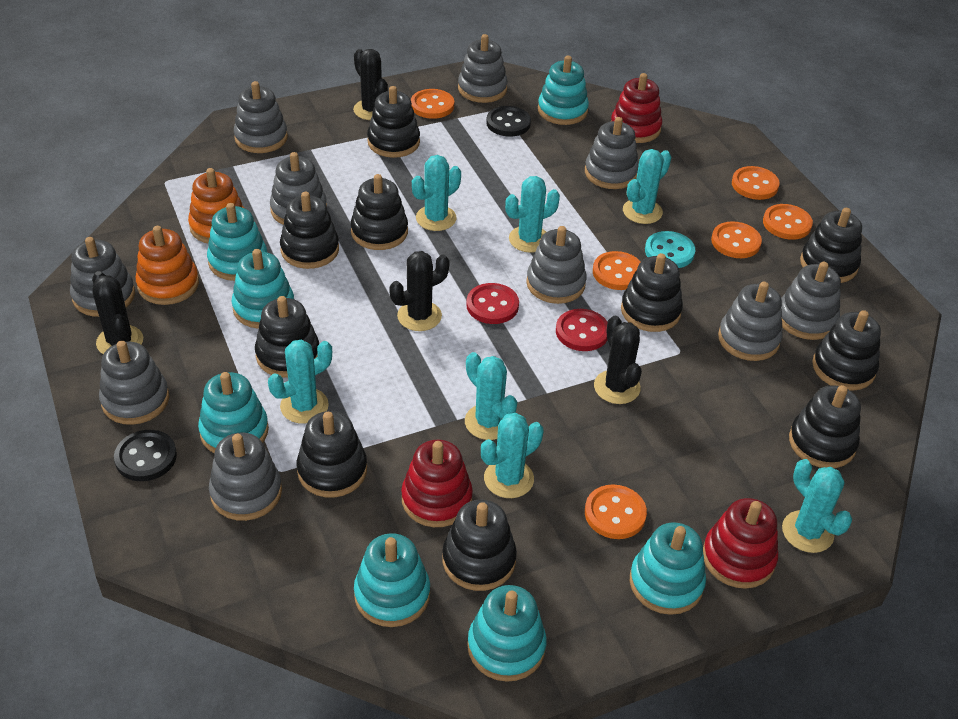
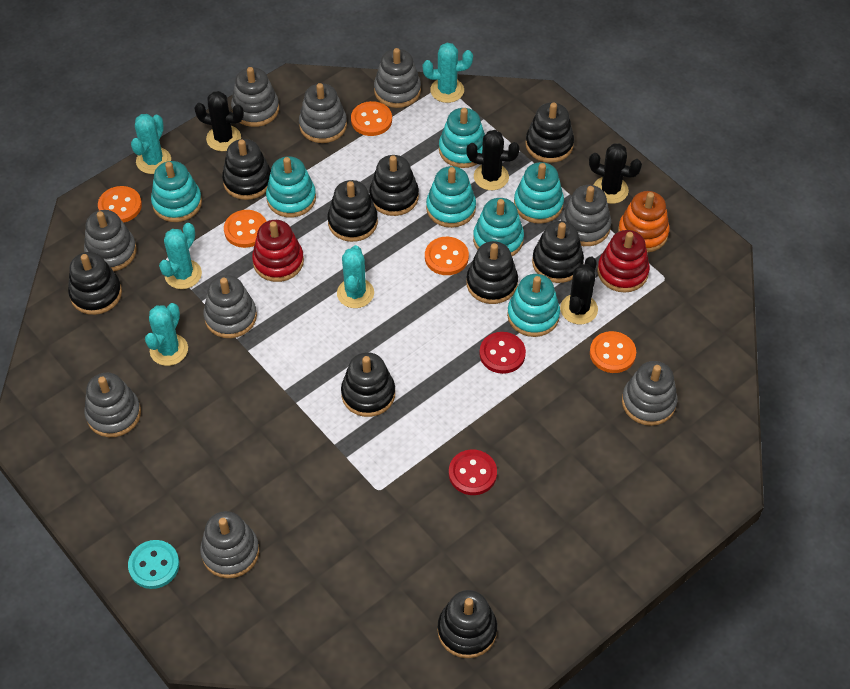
black button: [114,430,177,481] [486,106,531,137] = 2 -> none = 0
black stacking toy: [255,296,319,378] [280,192,339,269] [297,411,367,497] [350,174,408,250] [367,86,420,158] [442,499,517,591] [621,253,683,332] [789,385,861,468] [800,208,862,283] [812,310,881,391] = 10 -> [68,252,122,315] [222,139,271,200] [328,180,378,242] [341,352,395,417] [369,155,419,216] [437,590,497,658] [466,241,518,304] [525,103,574,163] [532,221,584,283] = 9
grey stacking toy: [70,237,135,317] [99,341,169,425] [209,432,282,521] [234,81,288,153] [270,152,327,225] [458,34,508,103] [526,226,587,304] [585,117,639,189] [718,282,782,361] [781,262,841,340] = 10 -> [84,210,137,272] [84,373,141,437] [200,511,259,578] [204,275,257,338] [231,67,279,127] [299,83,347,143] [374,48,421,108] [561,185,611,246] [622,361,678,426] = 9
orange button: [411,89,454,119] [585,484,647,539] [593,251,641,290] [711,221,762,258] [732,166,780,200] [763,204,813,240] = 6 -> [98,186,142,223] [224,210,267,248] [351,101,392,136] [425,237,469,275] [590,331,636,373] = 5
orange stacking toy: [136,226,199,305] [188,168,244,244] = 2 -> [618,191,670,253] = 1
red stacking toy: [401,440,473,527] [611,73,662,143] [703,498,778,589] = 3 -> [252,220,304,282] [597,230,650,293] = 2
turquoise cactus: [268,340,332,424] [412,155,461,231] [465,352,517,440] [481,413,544,498] [505,176,560,253] [623,149,671,224] [782,459,852,553] = 7 -> [131,114,171,174] [145,303,188,366] [159,223,202,289] [337,245,374,308] [423,43,473,103] = 5

